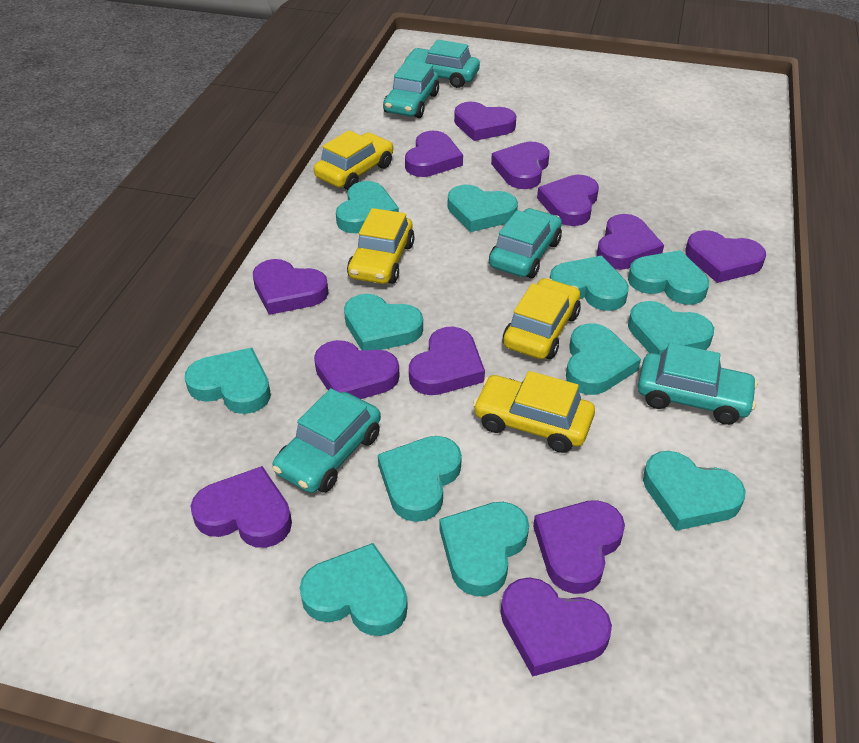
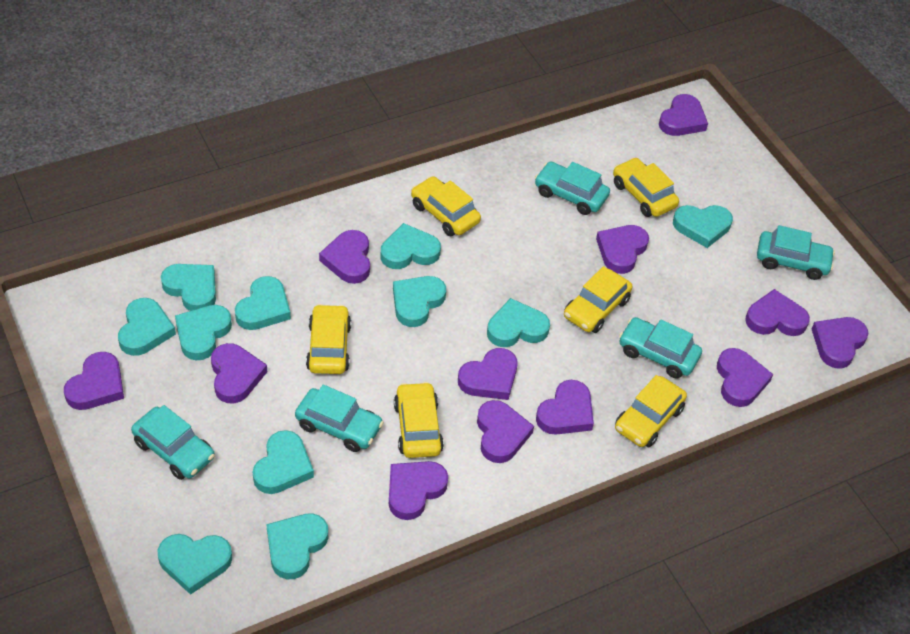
turquoise heart: [185,348,271,414] [300,543,408,636] [336,181,399,233] [344,294,423,350] [378,436,462,522] [439,502,529,596] [448,185,518,232] [550,256,629,311] [566,324,641,395] [628,250,709,305] [628,301,714,355] [643,451,746,531] = 12 -> [118,298,176,356] [157,534,232,595] [161,264,216,311] [175,305,232,360] [235,276,291,330] [253,430,314,494] [266,513,328,579] [381,223,441,269] [393,276,446,327] [487,298,550,347] [673,205,733,248] = 11
yellow car: [314,130,393,190] [347,208,415,284] [473,371,595,453] [503,278,581,359] = 4 -> [306,304,351,374] [394,382,444,458] [411,176,481,236] [564,266,632,333] [613,158,679,217] [615,375,687,447] = 6

